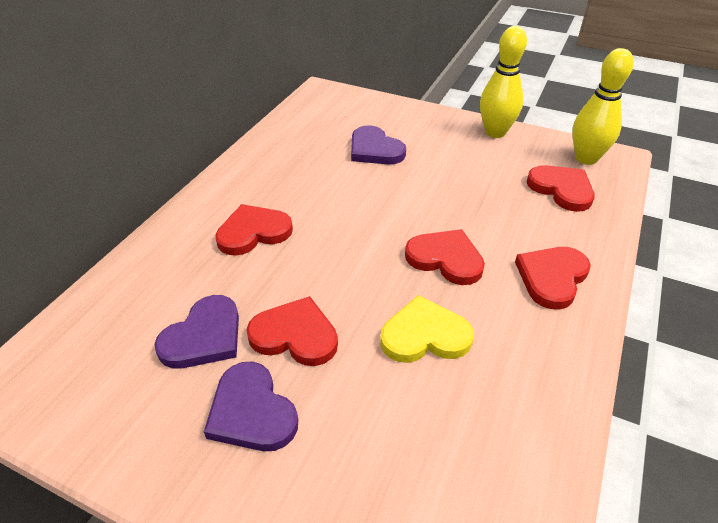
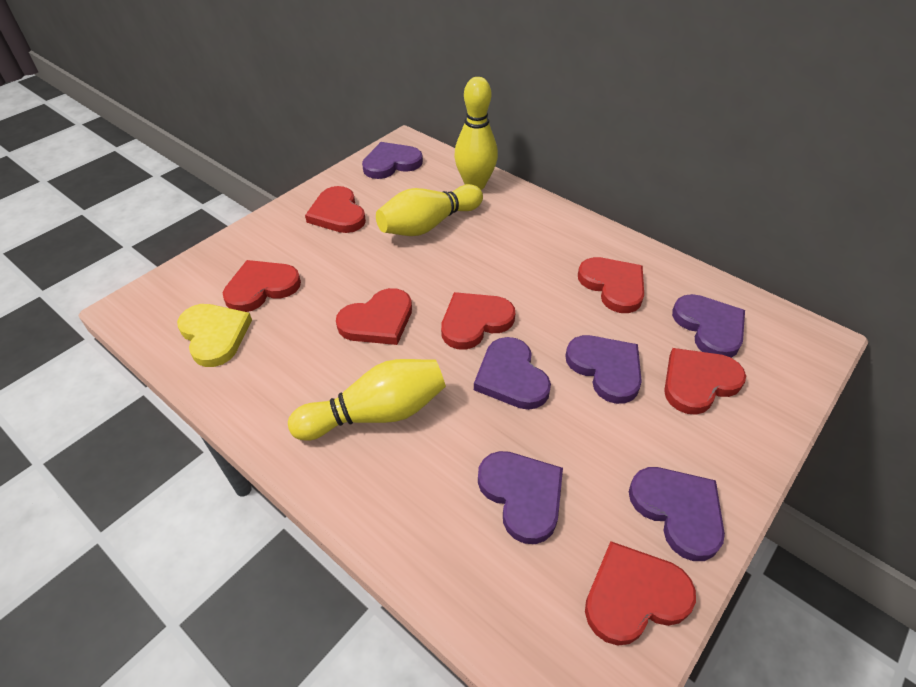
purple heart: [154,295,239,369] [204,362,298,451] [351,125,406,164] = 3 -> [362,142,423,179] [474,337,551,410] [478,451,563,544] [565,335,642,404] [629,467,725,561] [672,294,745,358] = 6
red heart: [215,204,293,256] [247,296,338,366] [405,229,485,285] [515,247,591,310] [527,165,595,212] = 5 -> [223,260,301,312] [305,186,366,233] [336,288,412,345] [441,292,515,350] [578,257,644,313] [585,541,696,646] [664,348,746,415] = 7
yellow bowling pin: [480,26,527,138] [572,48,634,165] = 2 -> [288,359,446,441] [376,184,483,236] [454,77,498,190] = 3

